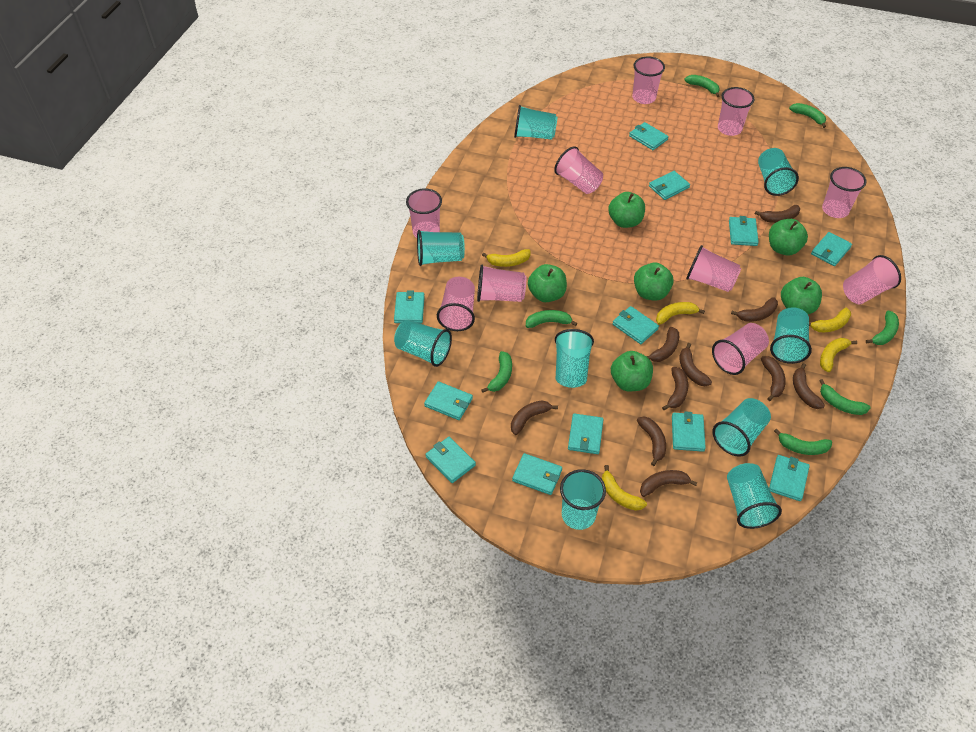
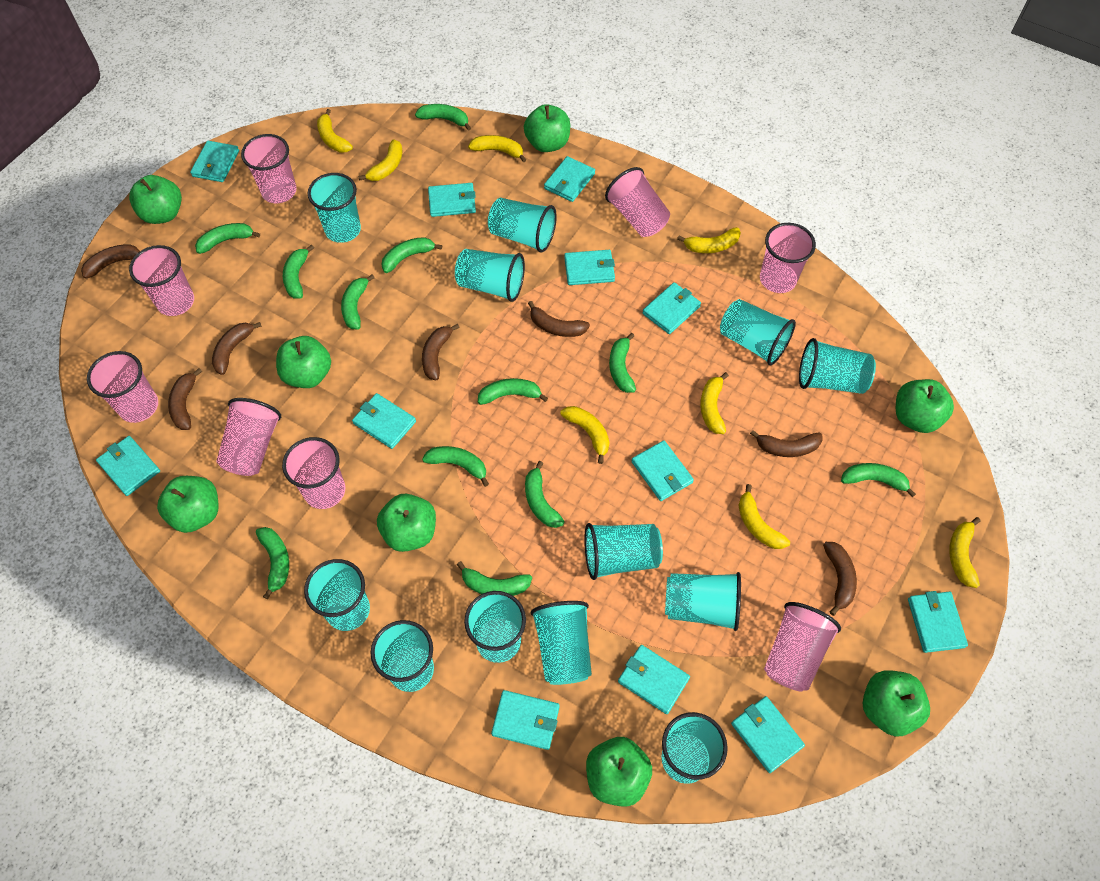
brown banana: [511,400,558,435] [637,417,666,466] [640,470,697,497] [646,327,679,362] [662,367,688,410] [680,343,712,386] [731,297,778,322] [754,205,800,223] [761,356,786,401] [793,363,825,409] = 10 -> [81,244,140,279] [168,368,202,430] [212,322,262,375] [422,324,460,380] [528,301,590,337] [750,430,823,457] [823,542,857,616] = 7
green apple: [528,264,567,302] [608,192,645,228] [611,351,653,391] [634,262,674,301] [769,219,808,255] [781,277,822,314] = 6 -> [129,175,182,224] [157,476,219,533] [276,336,331,388] [377,494,436,552] [524,104,570,152] [586,737,652,807] [862,670,930,737] [896,379,954,433] = 8
green banana: [481,351,512,393] [526,310,577,328] [684,75,720,97] [774,429,832,455] [789,103,826,128] [819,379,871,415] [866,310,899,345] = 7 -> [195,223,260,254] [256,527,289,599] [283,245,314,299] [341,274,375,330] [381,237,442,273] [415,104,471,131] [422,446,489,487] [457,561,532,596] [478,378,548,405] [525,461,565,528] [609,333,636,393] [841,463,916,497] = 12
pink cup: [406,188,442,238] [437,277,475,331] [477,265,526,302] [554,146,603,194] [632,57,665,104] [686,245,741,292] [712,323,769,375] [718,87,755,136] [822,167,866,218] [843,255,901,304] = 10 -> [87,351,158,423] [129,245,194,316] [216,398,281,476] [241,134,297,203] [282,437,345,509] [605,167,670,237] [760,223,816,293] [764,602,841,691] = 8
turquoise cup: [394,320,452,367] [417,230,465,266] [514,105,557,140] [555,329,594,388] [560,469,606,530] [712,398,771,457] [727,463,782,529] [758,148,799,196] [770,307,812,364] = 9 -> [304,559,370,631] [308,173,361,243] [370,620,434,692] [455,249,525,302] [464,591,526,663] [488,198,557,253] [531,601,592,685] [584,523,663,580] [662,712,728,784] [665,572,741,631] [720,299,796,365] [799,338,876,394] = 12
yellow banana: [482,249,530,267] [602,465,647,511] [656,302,705,325] [809,308,851,332] [820,338,857,372] = 5 -> [317,109,353,153] [358,139,402,181] [468,135,526,162] [560,406,610,464] [677,227,741,253] [700,372,729,434] [739,484,790,549] [949,517,980,588] = 8

